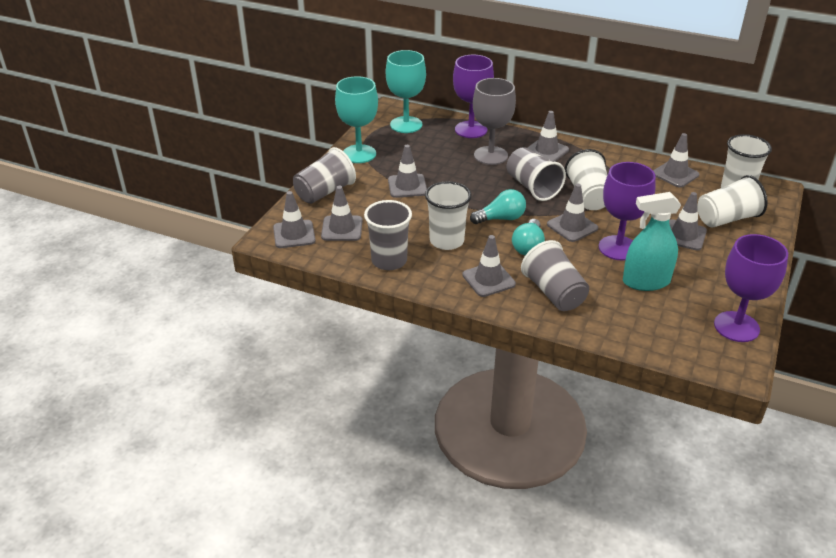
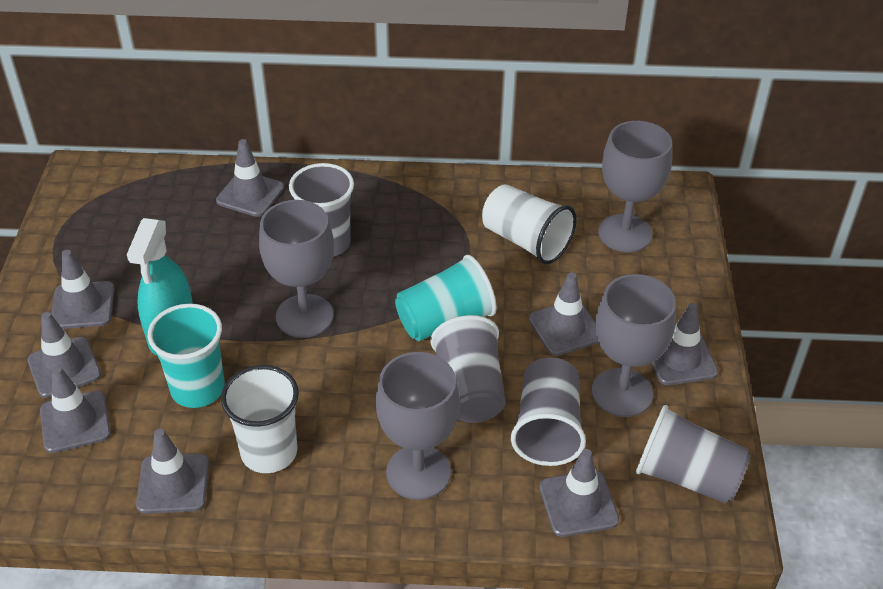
grey goblet: [473,78,516,165] = 1 -> [259,200,334,338] [376,352,460,500] [592,274,676,417] [598,121,672,252] = 4
purple goblet: [453,55,494,138] [599,162,656,260] [714,234,788,342] = 3 -> none = 0
turquoise cup: none = 0 -> [148,304,225,408] [395,255,497,341] = 2
turquoise goblet: [335,76,378,163] [386,50,426,133] = 2 -> none = 0
turquoise light bulb: [470,189,526,224] [512,219,545,255] = 2 -> none = 0
white cup: [425,181,471,250] [565,149,607,210] [697,175,768,228] [721,134,772,188] = 4 -> [221,365,299,473] [482,184,576,264] = 2

